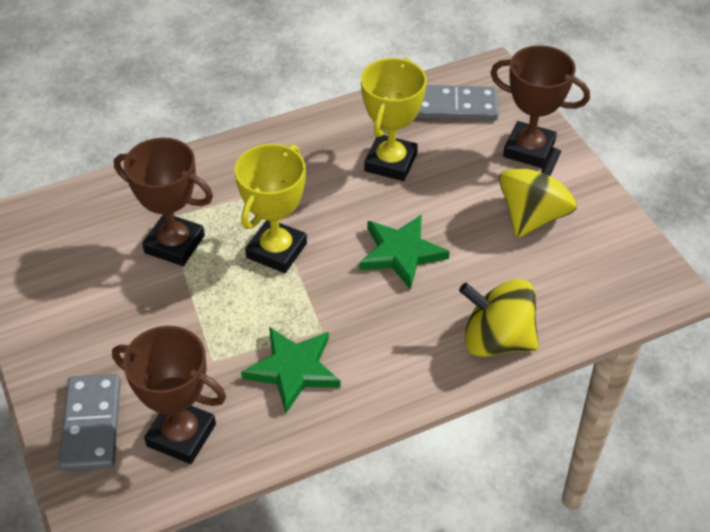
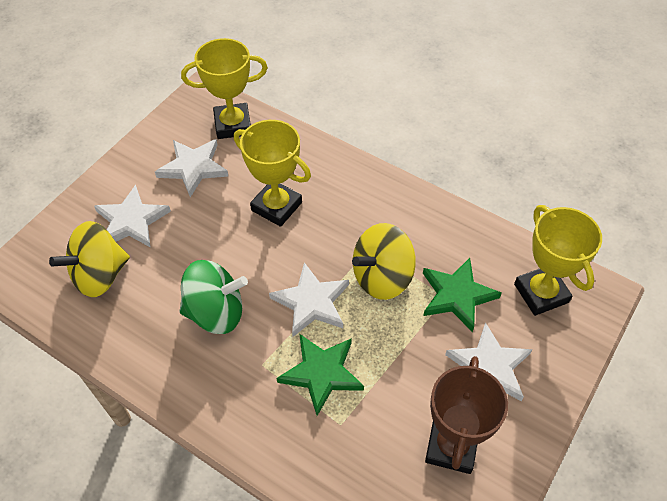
brown trophy: [112,326,226,464] [114,138,213,266] [490,45,590,168] = 3 -> [425,356,508,474] = 1
green spinning top: none = 0 -> [180,260,248,334] = 1
grey domino: [59,374,121,472] [416,85,499,121] = 2 -> none = 0
white star: none = 0 -> [94,185,171,248] [155,139,229,197] [269,262,349,337] [445,322,532,401] = 4
yellow trophy: [235,144,307,273] [361,58,427,181] = 2 -> [181,38,268,139] [234,120,311,227] [514,205,602,316] = 3

